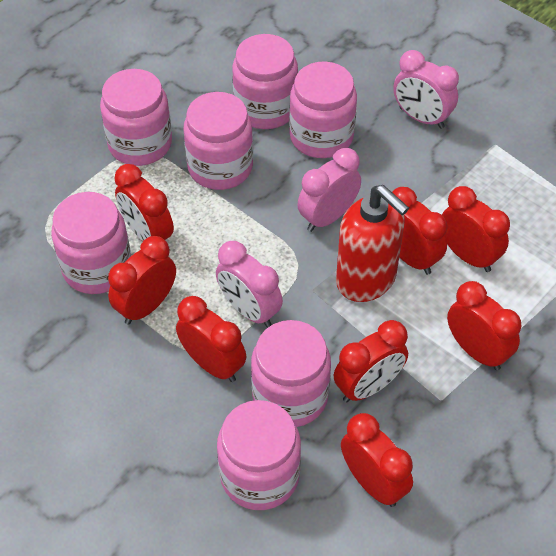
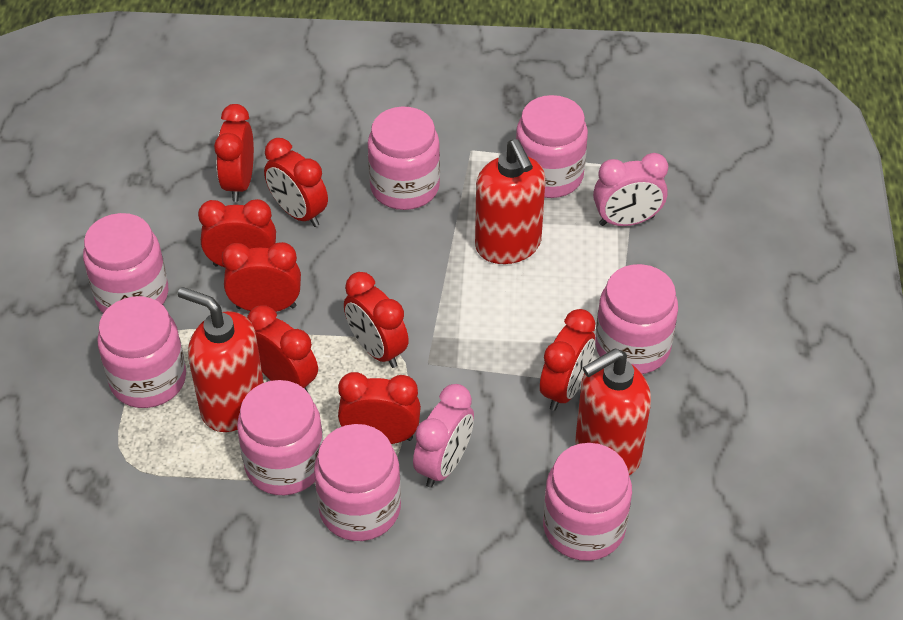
pink clock: [216,241,283,327] [297,148,361,232] [393,50,459,129] = 3 -> [413,384,474,488] [593,153,668,226] = 2
pink jar: [51,192,131,294] [100,69,172,166] [183,92,253,190] [217,400,301,510] [232,34,298,129] [251,320,331,427] [289,61,357,158] = 7 -> [83,213,168,313] [97,296,186,408] [237,380,323,495] [314,424,401,541] [368,107,440,210] [516,95,588,198] [543,443,632,561] [595,264,678,374] = 8
red soap dispenser: [336,185,409,302] = 1 -> [178,287,264,432] [475,139,545,264] [575,348,651,475] = 3

